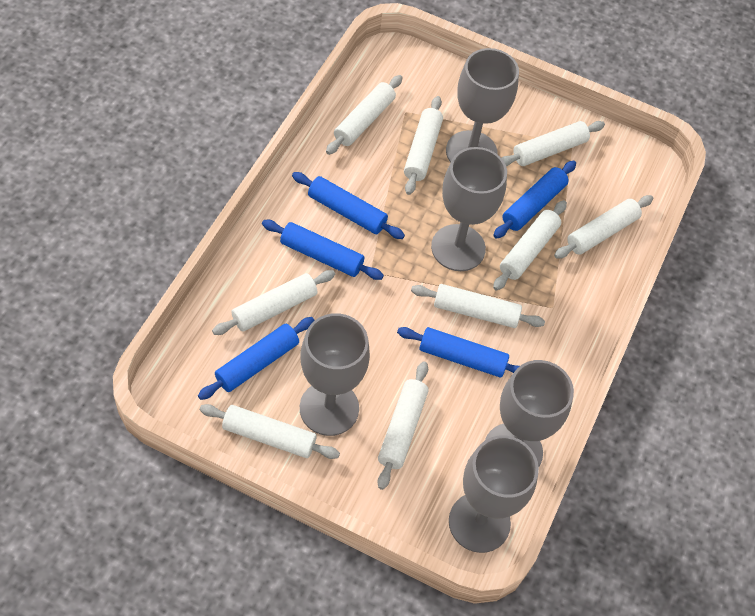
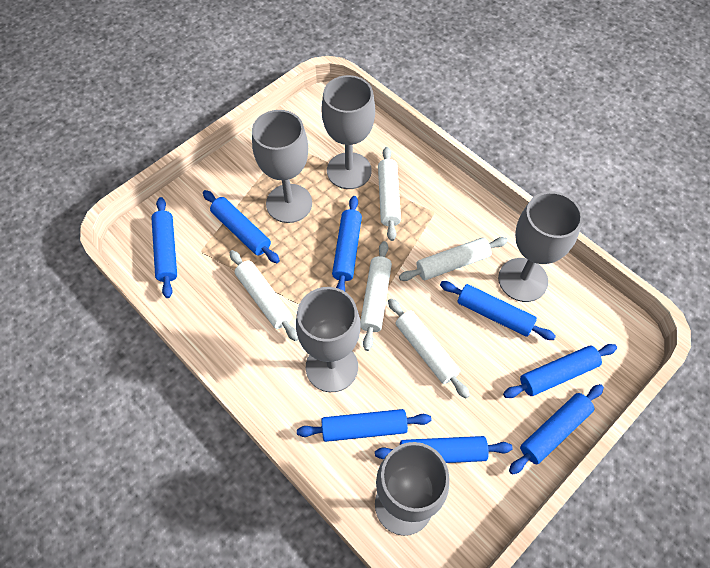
blue rolling pin: [198,317,315,400] [262,220,384,280] [292,172,405,239] [397,327,520,378] [493,161,576,239] = 5 -> [151,197,177,298] [203,190,280,263] [297,409,432,442] [332,196,362,291] [375,436,513,463] [440,281,556,340] [503,344,617,398] [509,384,604,475] = 8
white rolling pin: [200,404,340,459] [212,270,335,335] [326,75,403,155] [377,361,429,490] [404,96,443,195] [411,284,545,328] [493,200,567,291] [502,121,605,166] [554,195,653,259] = 9 -> [230,250,298,341] [360,241,392,351] [378,147,401,241] [388,298,470,398] [399,237,508,281] = 5

